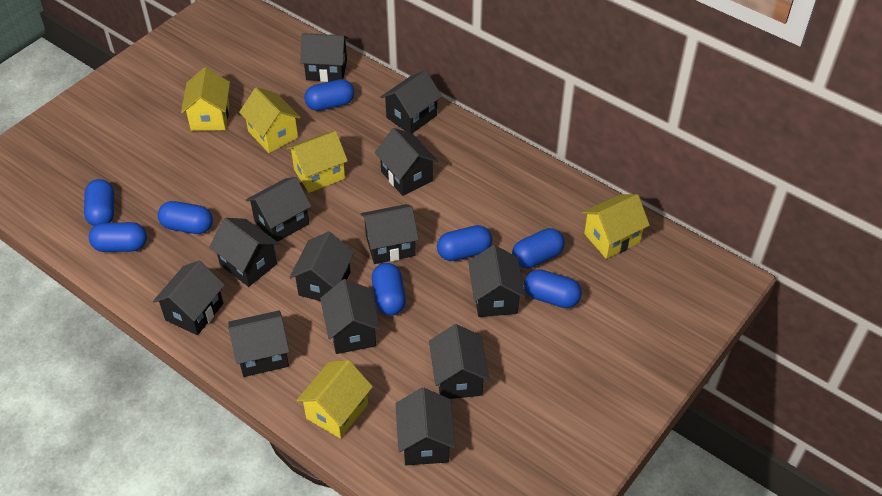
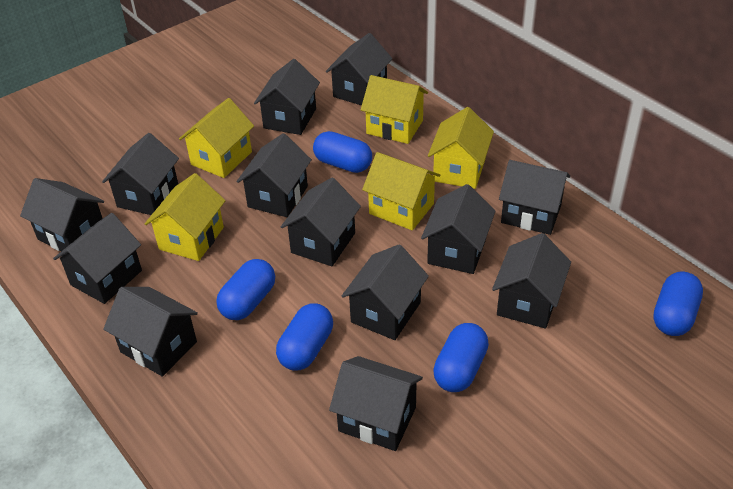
blue capsule: [84,179,114,226] [89,222,147,252] [158,201,213,234] [304,79,355,111] [372,263,406,316] [437,225,492,261] [512,228,565,268] [524,269,582,308] = 8 -> [216,259,275,320] [276,303,333,371] [313,131,372,173] [433,323,489,392] [653,271,703,336] = 5

